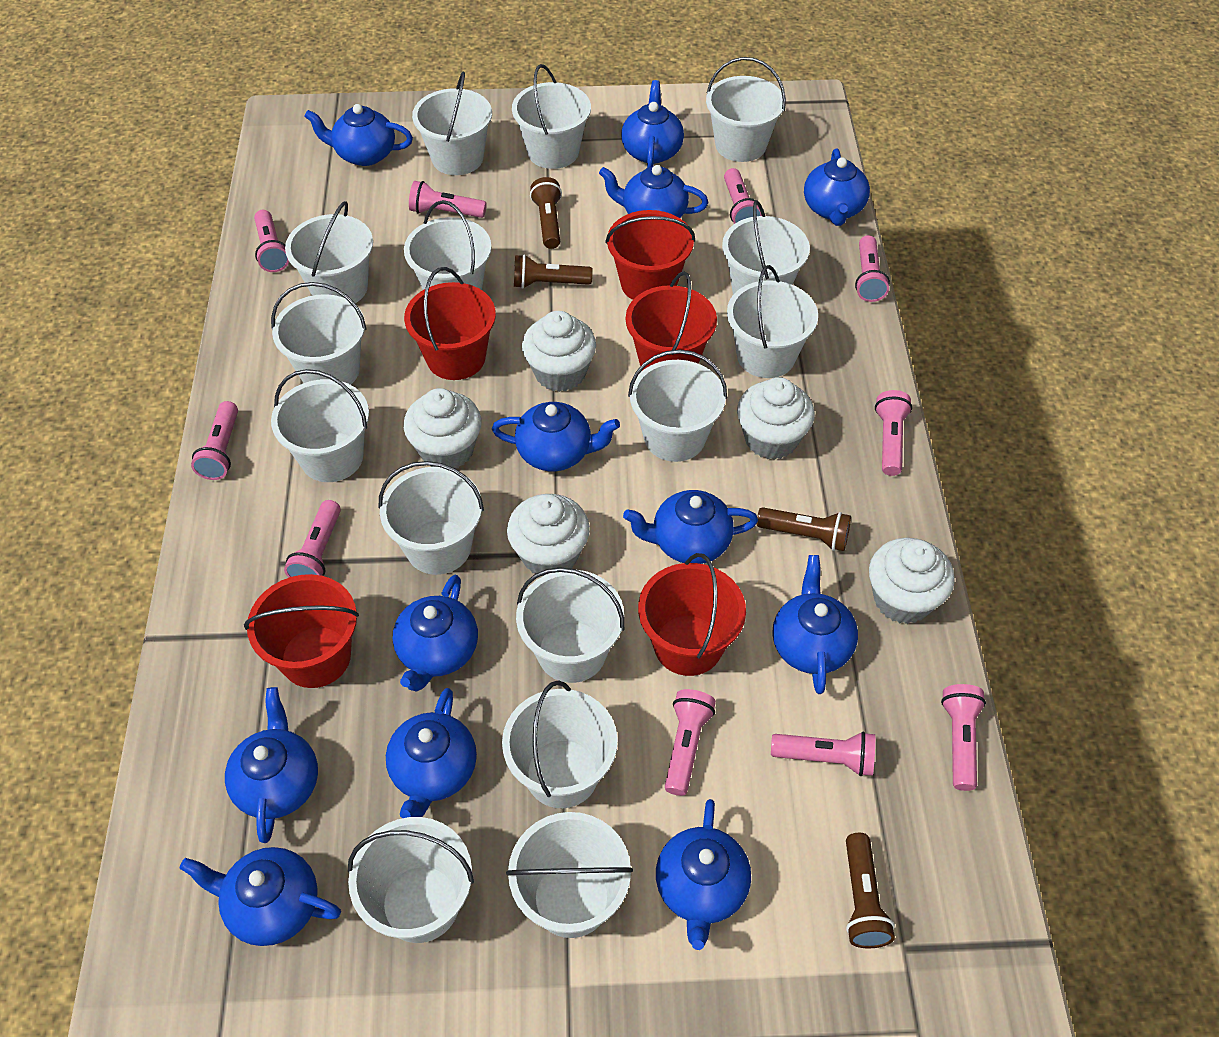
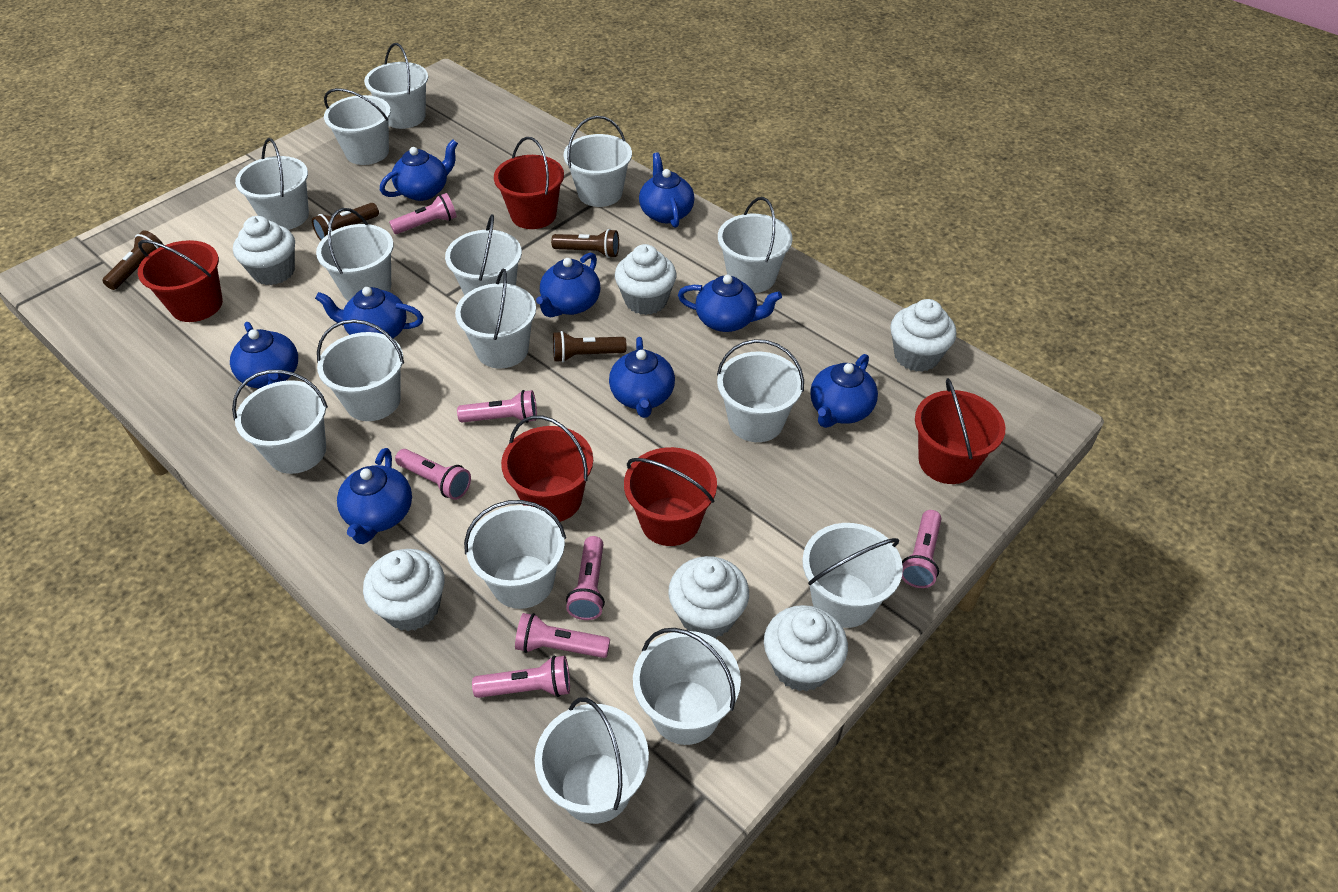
blue teapot: [180,847,341,946] [225,687,318,843] [304,104,413,166] [386,688,477,818] [393,575,478,692] [492,402,620,471] [599,165,708,218] [621,80,684,168] [623,490,758,564] [656,799,751,950] [773,555,858,694] [804,148,870,226] = 12 -> [230,322,298,388] [315,287,423,338] [337,448,412,544] [380,140,458,201] [536,252,600,317] [609,337,675,418] [639,152,694,228] [678,275,782,332] [810,354,878,428] = 9
pink flashlight: [191,401,238,480] [254,210,289,272] [284,500,341,578] [409,181,487,218] [665,689,716,796] [724,168,762,224] [771,731,875,776] [855,235,890,302] [875,390,912,476] [941,684,986,791] = 10 -> [389,193,457,234] [395,449,471,500] [457,390,537,423] [472,655,570,698] [515,613,610,658] [566,536,605,620] [902,510,942,588] = 7
white cupcake: [404,388,481,468] [507,494,590,576] [522,311,596,392] [737,377,815,460] [869,538,955,624] = 5 -> [233,216,295,285] [363,549,444,631] [615,244,676,315] [668,556,749,638] [764,605,848,692] [890,299,957,372] = 6

